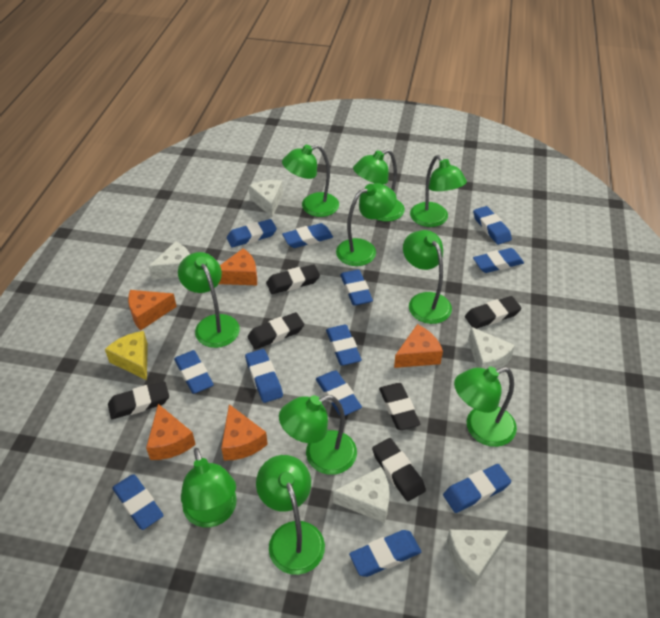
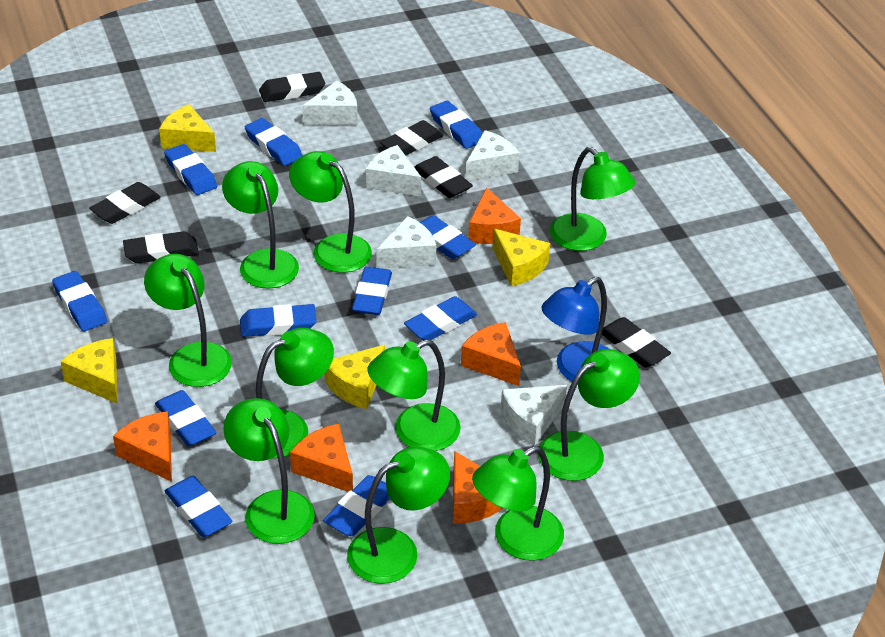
blue eraser: [112,474,164,530] [174,350,214,394] [227,219,277,248] [245,349,283,403] [282,223,333,248] [316,370,362,416] [326,325,362,366] [340,270,373,306] [349,530,421,577] [443,464,511,513] [473,206,512,245] [473,248,524,273] = 12 -> [52,271,107,332] [155,390,217,446] [164,144,217,195] [165,476,232,537] [240,304,317,337] [245,118,303,166] [323,475,390,536] [352,267,392,315] [404,296,477,340] [420,215,476,259] [430,101,482,149] = 11
blue lamp: none = 0 -> [541,277,609,381] = 1
yellow cheese: [105,331,148,380] = 1 -> [60,338,118,404] [159,104,216,152] [324,345,385,409] [492,229,550,286] = 4

